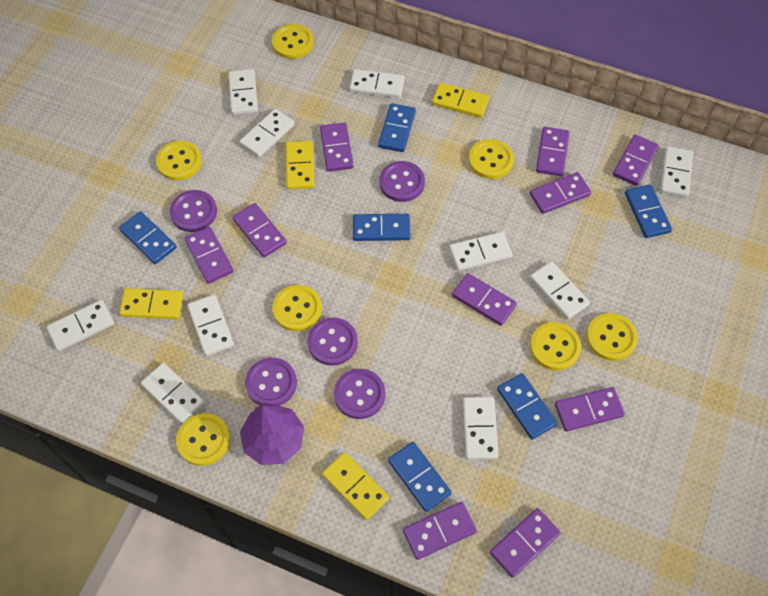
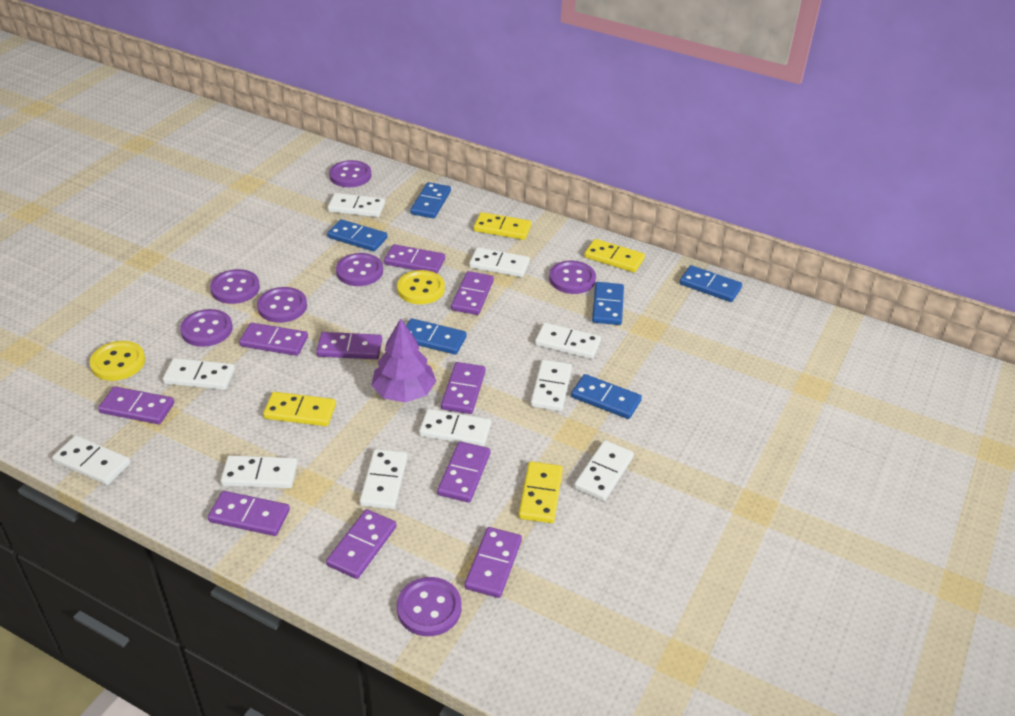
purple button: [170,190,217,232] [245,358,297,406] [307,317,358,366] [334,369,385,419] [379,161,425,202] = 5 -> [180,309,233,347] [210,269,260,304] [257,287,307,323] [329,160,371,187] [336,253,383,286] [397,577,461,636] [549,261,596,294] = 7
yellow button: [156,141,202,181] [176,413,230,466] [272,24,314,59] [273,285,322,331] [469,139,514,179] [530,322,581,370] [586,313,638,361] = 7 -> [89,341,145,381] [397,270,445,304] = 2

